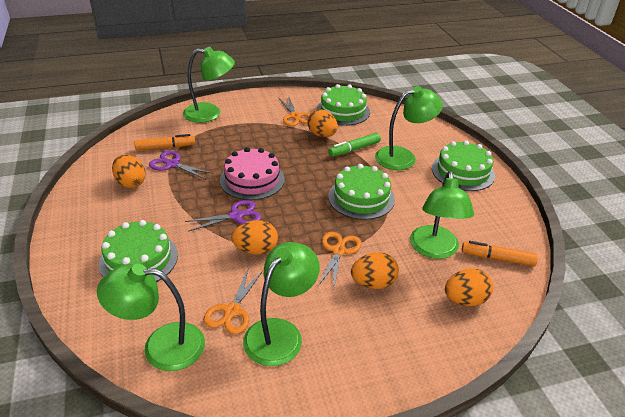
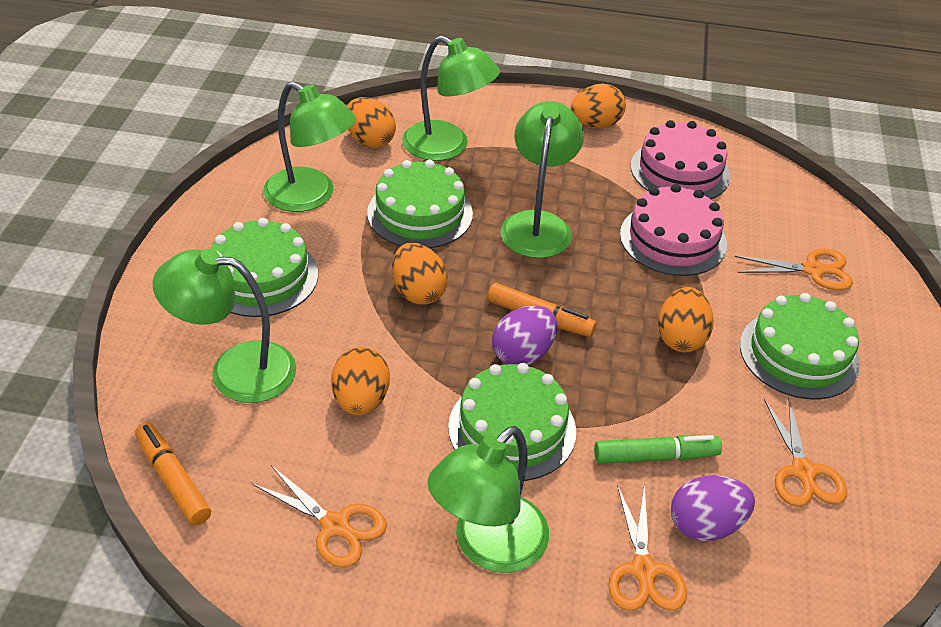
orange scissors: [204,269,263,334] [279,97,310,126] [318,232,361,287] = 3 -> [252,465,387,568] [608,484,687,611] [735,249,853,290] [764,397,847,507] = 4
pink cake: [220,147,285,200] = 1 -> [620,184,727,276] [631,120,730,199] = 2
purple egg: none = 0 -> [492,306,557,365] [671,475,755,541] = 2
purple scissors: [149,151,214,179] [185,200,261,232] = 2 -> none = 0

